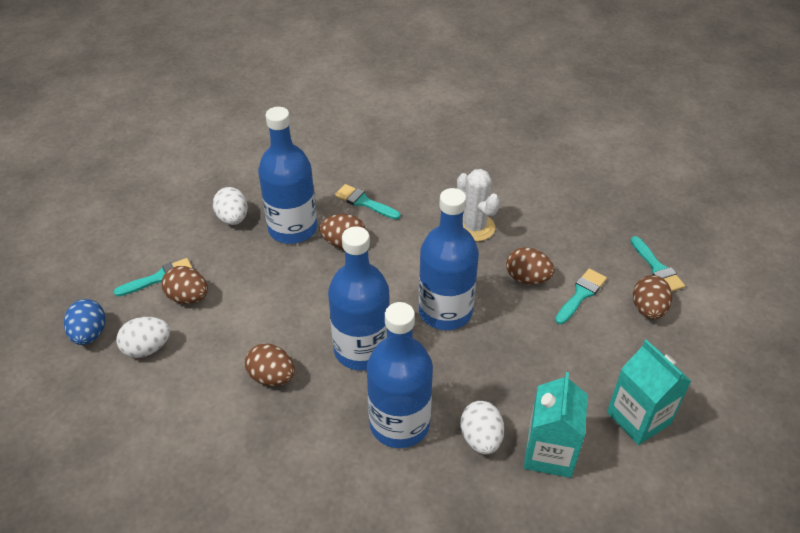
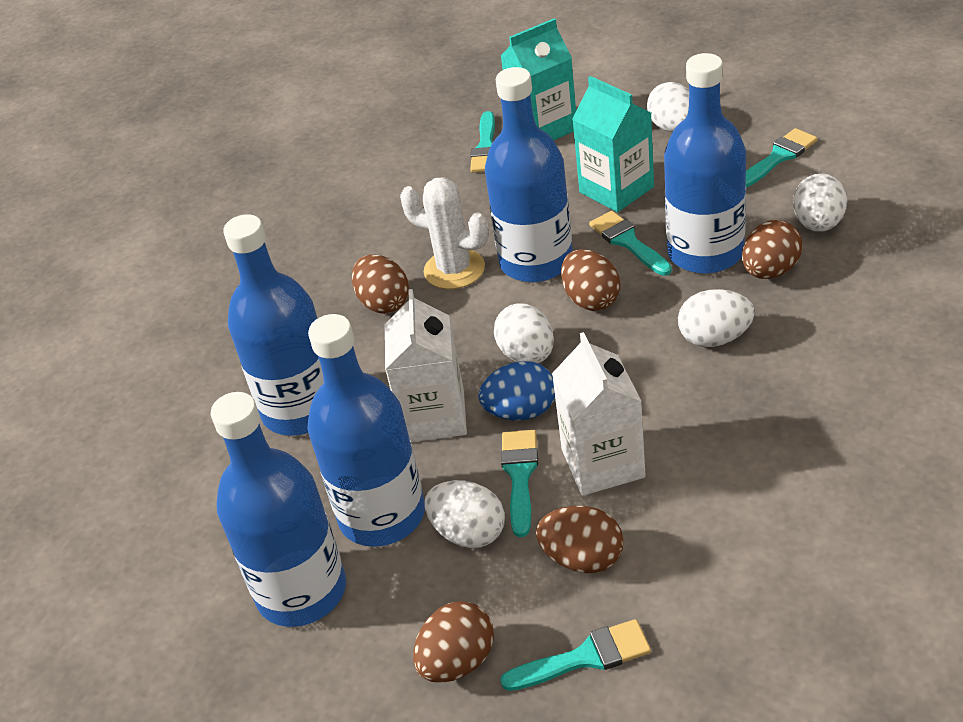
blue bottle: [258,107,317,244] [328,226,390,370] [367,302,433,448] [419,188,479,330] = 4 -> [211,392,346,627] [223,214,324,436] [308,314,425,547] [485,67,573,282] [664,53,746,274] = 5
turquoise brush: [114,258,193,297] [335,184,400,219] [555,269,607,324] [631,236,685,292] = 4 -> [470,111,495,173] [500,619,651,691] [501,430,538,537] [589,211,672,276] [746,128,817,188] = 5
white carton: none = 0 -> [385,289,467,442] [552,332,646,496] = 2
white egg: [116,317,170,358] [213,187,248,225] [460,401,504,455] = 3 -> [425,480,505,548] [494,304,554,363] [647,82,689,132] [678,289,755,347] [793,173,847,232] = 5

